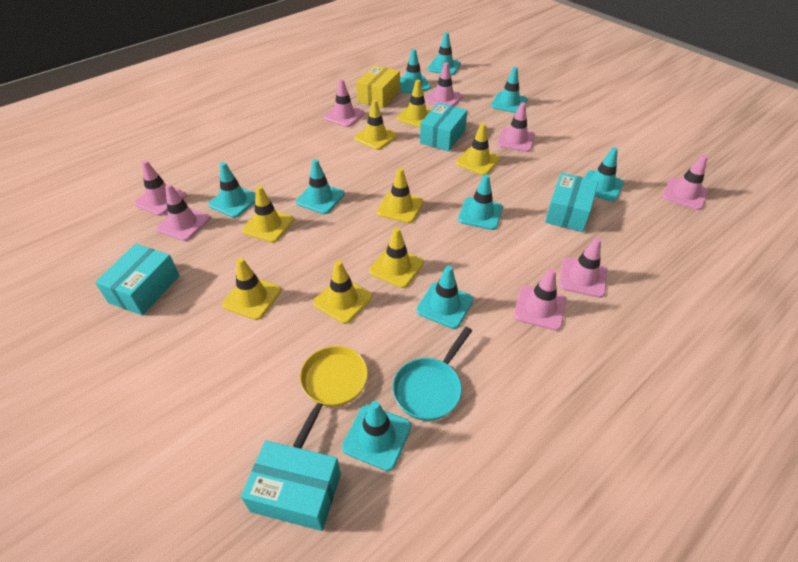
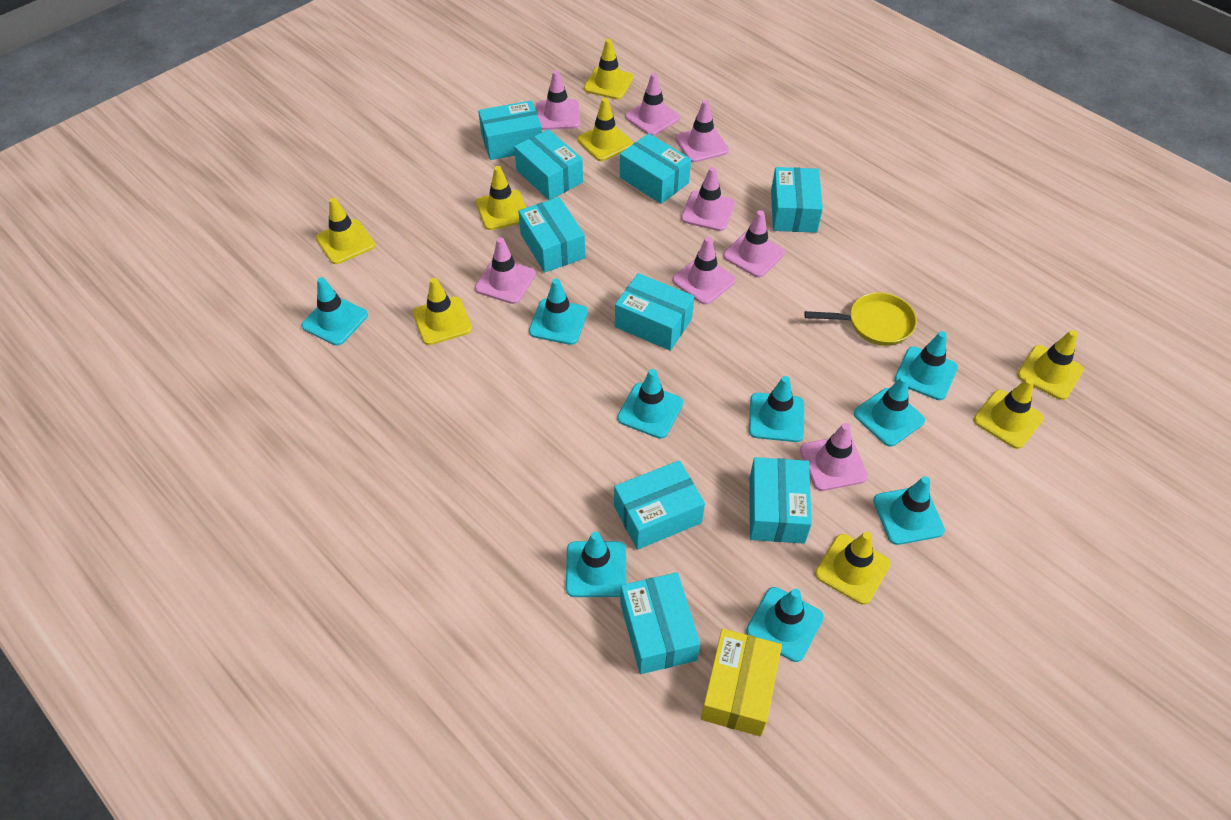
turquoise box: [95,244,180,316] [241,440,341,531] [420,103,468,152] [545,173,598,232] = 4 -> [478,101,542,160] [514,129,583,200] [518,197,585,273] [614,460,705,550] [615,273,694,351] [620,133,691,204] [620,572,700,674] [749,457,812,544] [771,167,823,233] = 9
turquoise pan: [393,327,472,421] = 1 -> none = 0

